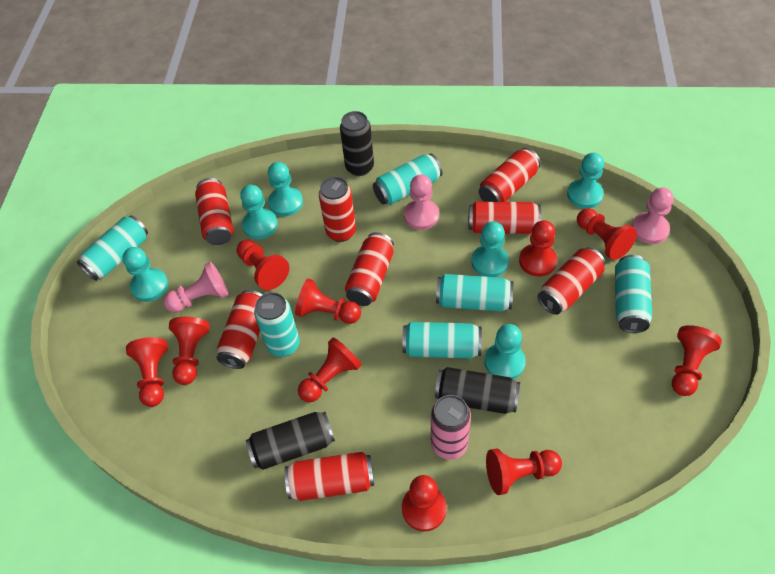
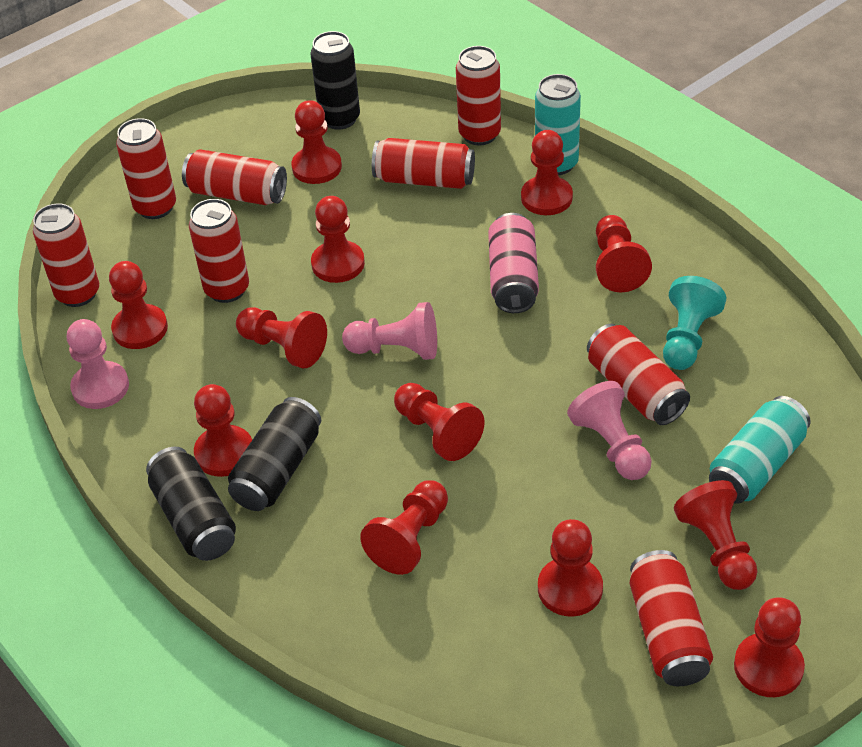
red pawn: [126,337,168,407] [169,317,210,385] [237,239,289,290] [295,278,361,324] [298,337,362,403] [402,475,447,531] [486,449,562,495] [519,220,557,277] [577,208,637,260] [672,325,722,396] = 10 -> [109,261,168,349] [194,384,252,477] [236,307,327,368] [291,100,342,184] [311,196,365,283] [360,480,448,575] [394,383,485,461] [521,130,573,215] [538,519,603,617] [596,215,652,292] [674,480,757,590] [734,597,805,697] = 12
turquoise can: [77,215,148,281] [254,292,300,357] [373,153,442,205] [402,322,482,358] [436,274,513,311] [615,255,652,333] = 6 -> [535,74,581,175] [709,396,811,504] = 2
turquoise pawn: [122,247,168,302] [240,185,278,239] [268,162,303,216] [471,221,509,277] [485,324,526,379] [567,153,604,209] = 6 -> [663,276,726,370] = 1

